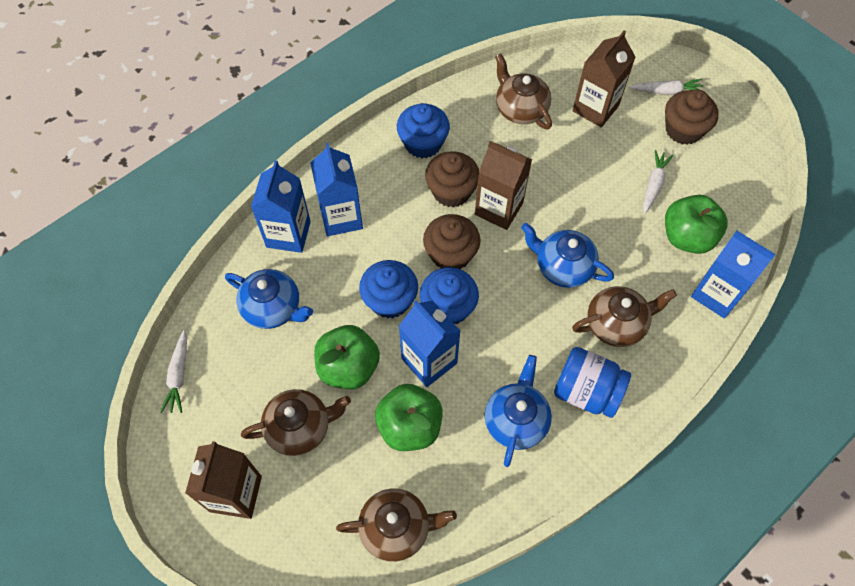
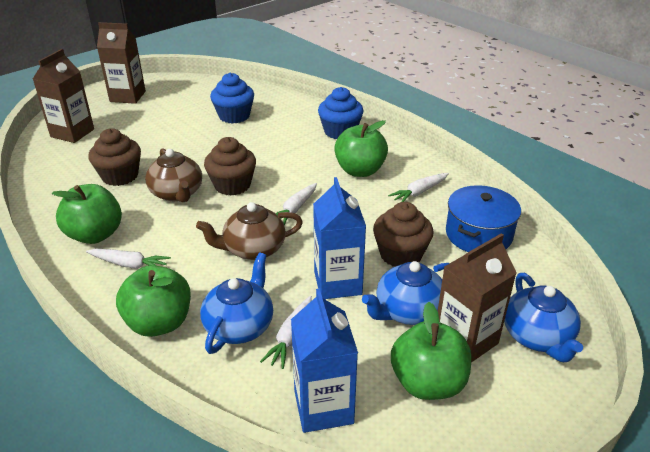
blue carton: [251,160,311,253] [310,143,363,236] [399,300,461,387] [691,231,776,318] = 4 -> [291,288,358,433] [313,177,366,299] = 2
blue cupcake: [359,260,418,318] [397,103,450,158] [420,267,479,324] = 3 -> [210,73,254,124] [318,87,363,139] = 2
blue jar: [554,347,631,418] = 1 -> none = 0
blue pot: none = 0 -> [446,185,521,252] = 1
brown teapot: [241,389,351,456] [336,488,457,562] [495,53,552,129] [572,286,677,347] = 4 -> [145,149,202,202] [196,202,303,260] = 2
green apple: [314,325,380,389] [375,384,443,451] [665,195,728,254] = 3 -> [52,184,122,244] [116,265,191,337] [334,120,388,177] [391,302,471,400] = 4
white carrot: [160,330,187,413] [630,79,703,95] [643,150,673,214] = 3 -> [86,249,171,269] [260,296,312,369] [275,183,317,226] [388,173,449,202] = 4

